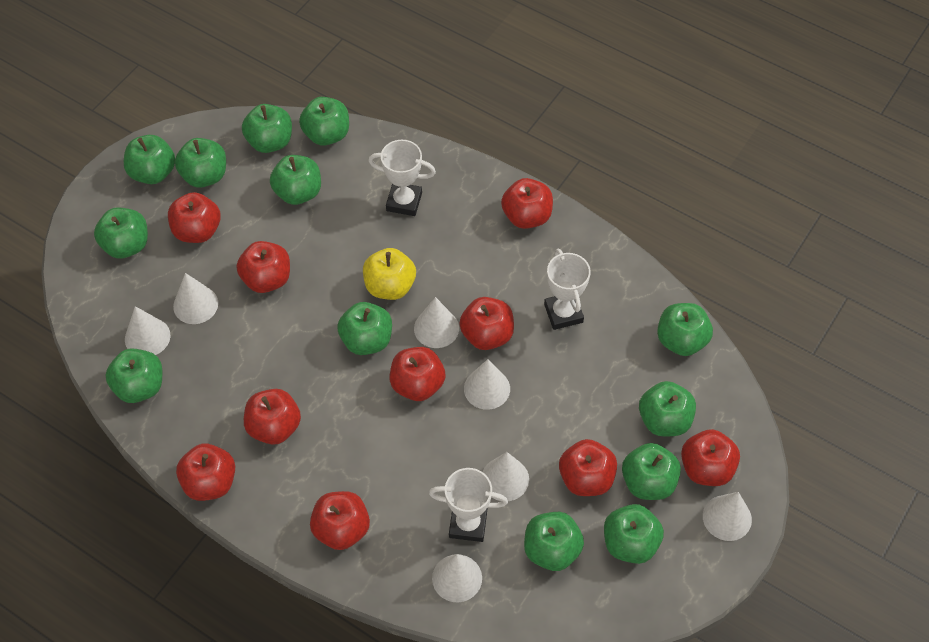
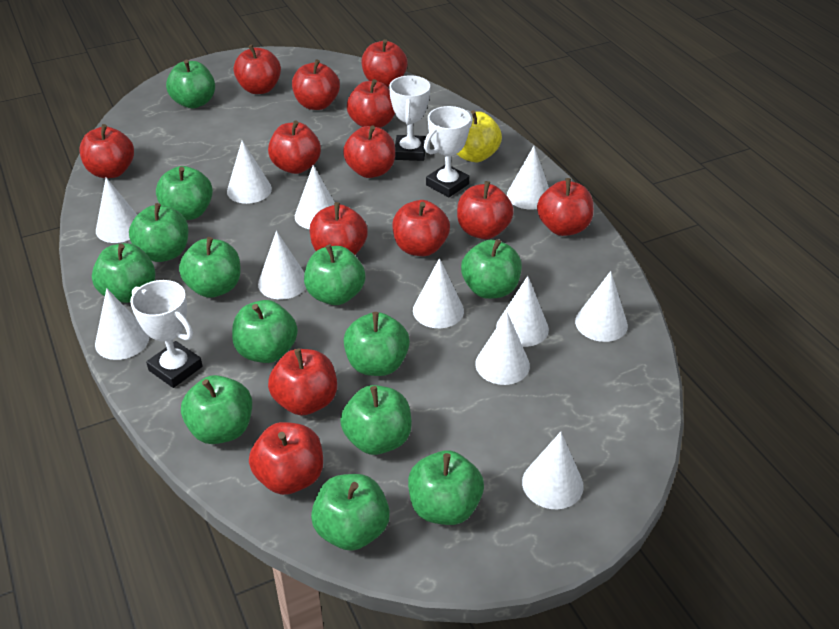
red apple: [168,192,221,243] [176,444,235,501] [237,241,290,293] [244,389,301,445] [310,491,370,550] [390,347,445,401] [459,297,514,350] [501,178,553,229] [559,439,617,496] [681,429,740,486] = 10 -> [80,124,134,178] [233,44,281,94] [249,422,323,495] [268,121,321,174] [268,349,337,415] [292,59,340,110] [310,202,368,255] [343,125,395,178] [347,79,395,128] [361,39,408,87] [392,200,450,256] [457,181,514,239] [537,178,594,236] = 13
white cone: [125,306,171,355] [173,273,218,324] [414,297,459,348] [432,554,482,602] [464,359,510,410] [483,452,529,501] [703,492,752,541] = 7 -> [95,288,149,360] [96,178,137,243] [227,140,272,204] [258,231,306,299] [295,165,335,229] [413,258,464,328] [475,312,530,385] [496,276,549,347] [507,146,549,210] [522,432,584,509] [575,271,628,342] = 11

